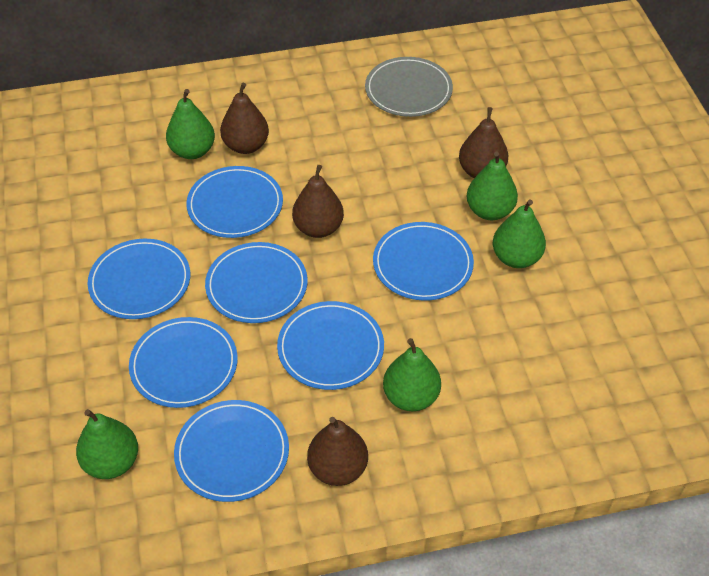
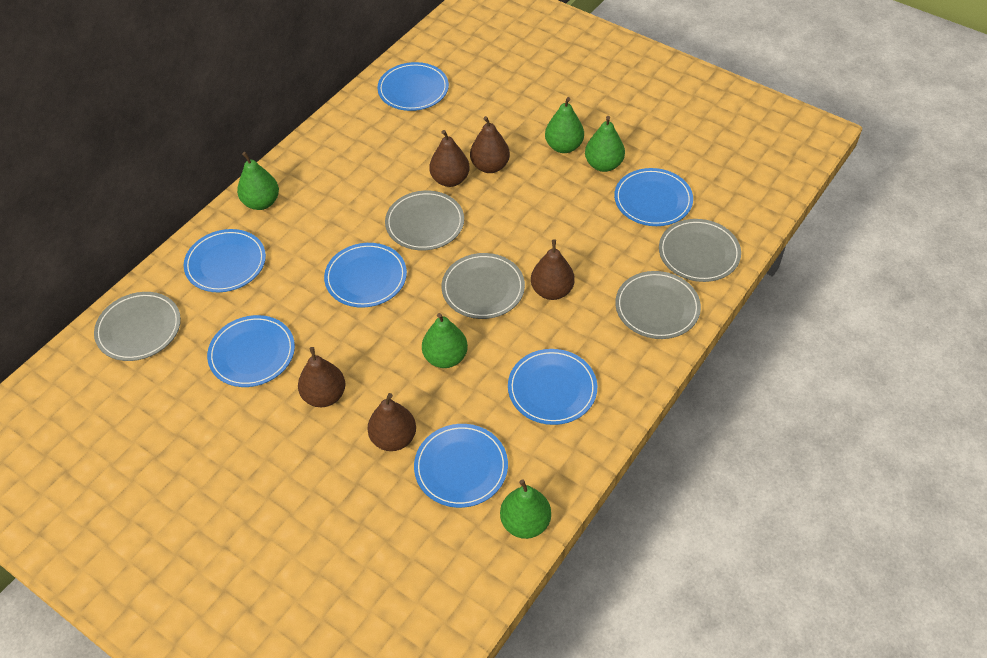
brown pear: [220,83,269,154] [292,165,344,238] [307,417,368,486] [459,107,509,178] = 4 -> [298,347,345,407] [367,393,416,451] [429,130,470,187] [470,116,510,173] [531,239,575,300] = 5
grey plate: [365,57,453,117] = 1 -> [94,292,181,361] [385,190,464,250] [442,253,525,319] [615,271,701,339] [659,219,741,282] = 5

